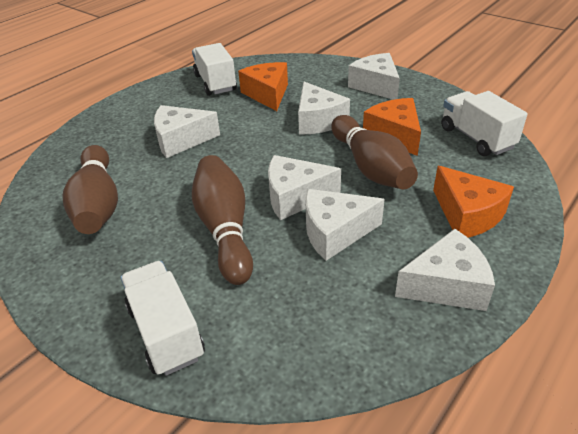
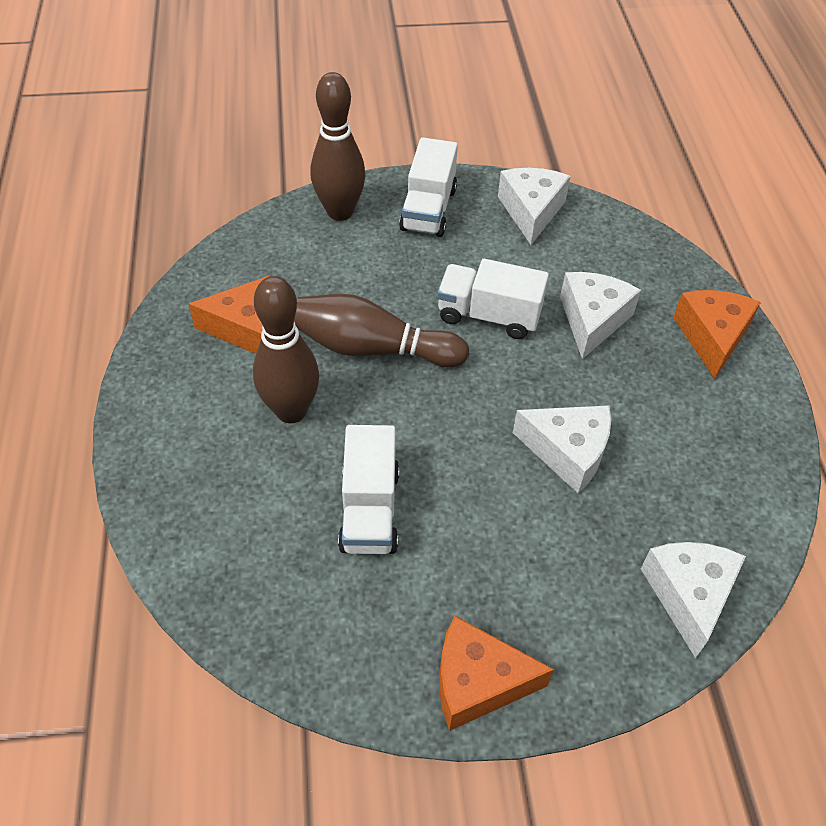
white cheese: [154,105,220,158] [268,155,341,220] [298,82,350,135] [305,189,385,261] [348,53,400,100] [395,229,495,311] = 6 -> [498,168,571,245] [513,405,611,493] [560,272,641,359] [641,542,746,658] = 4

